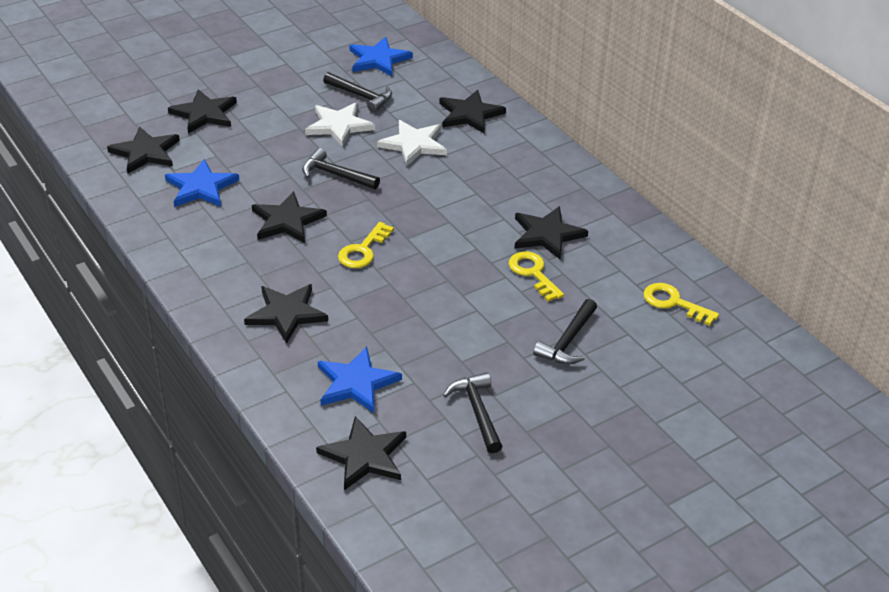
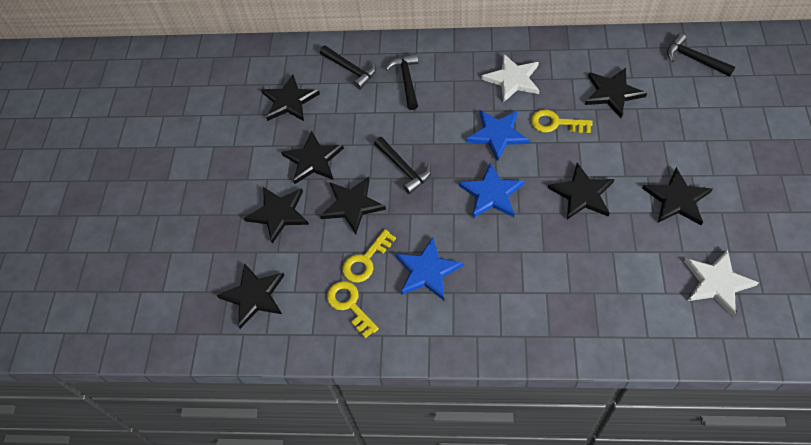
black star: [107,127,180,173] [168,89,237,133] [244,284,328,344] [252,191,327,243] [316,416,406,490] [439,90,506,133] [515,206,588,260] = 7 -> [217,263,285,329] [244,187,309,244] [261,74,320,121] [281,131,344,184] [320,177,386,234] [548,163,614,220] [585,68,647,118] [642,167,713,225] = 8

